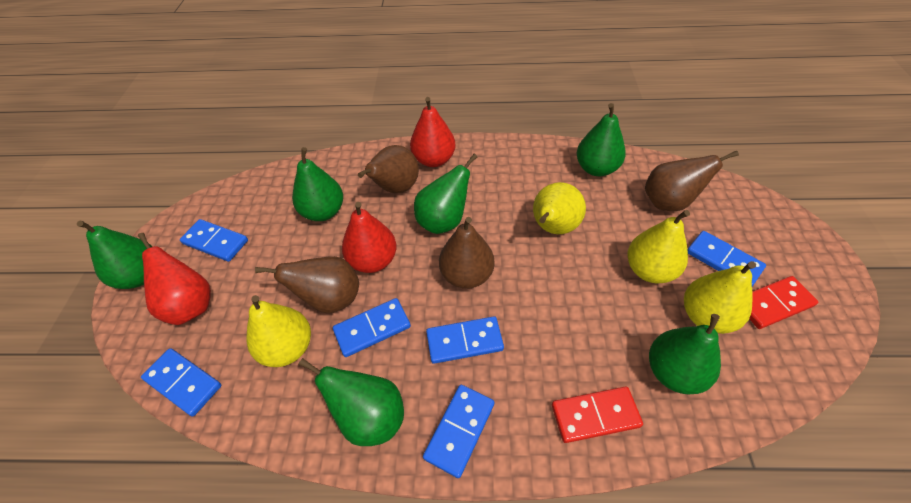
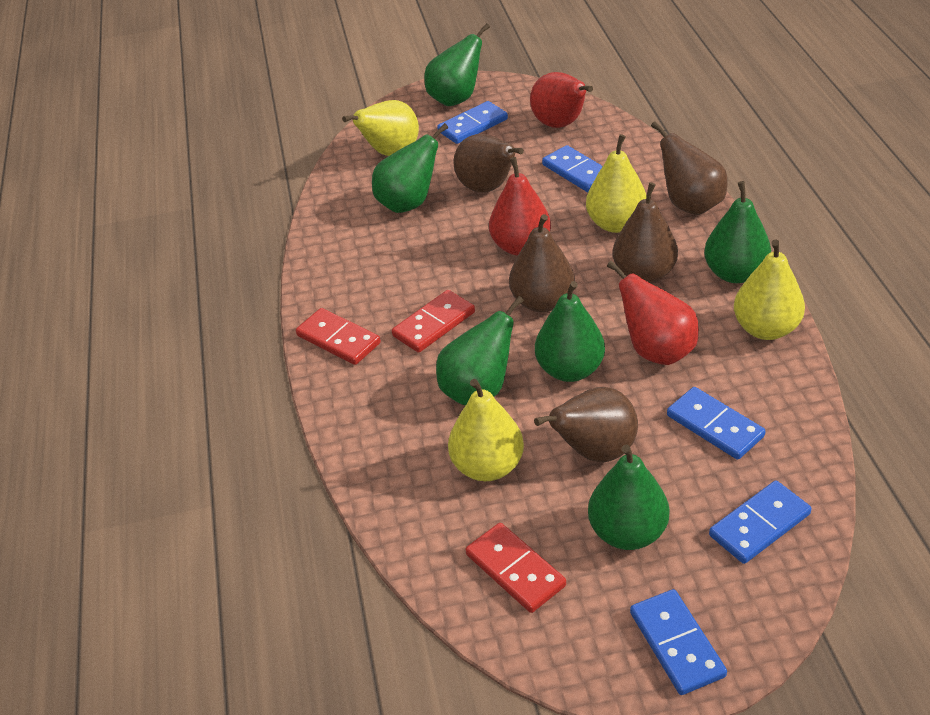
blue domino: [141,348,221,416] [180,219,248,262] [333,298,411,357] [423,385,494,478] [426,316,504,364] [687,231,766,286] = 6 -> [437,101,508,144] [542,145,603,193] [630,589,727,695] [667,387,766,460] [709,480,811,564] = 5
brown pear: [255,256,359,313] [358,145,419,193] [439,217,494,289] [645,151,739,211] = 4 -> [453,134,524,193] [509,214,575,312] [534,387,638,462] [613,182,678,283] [651,121,728,215] = 5
red domino: [552,386,643,443] [749,276,818,329] = 2 -> [296,308,381,365] [392,290,475,353] [465,523,566,613] = 3

